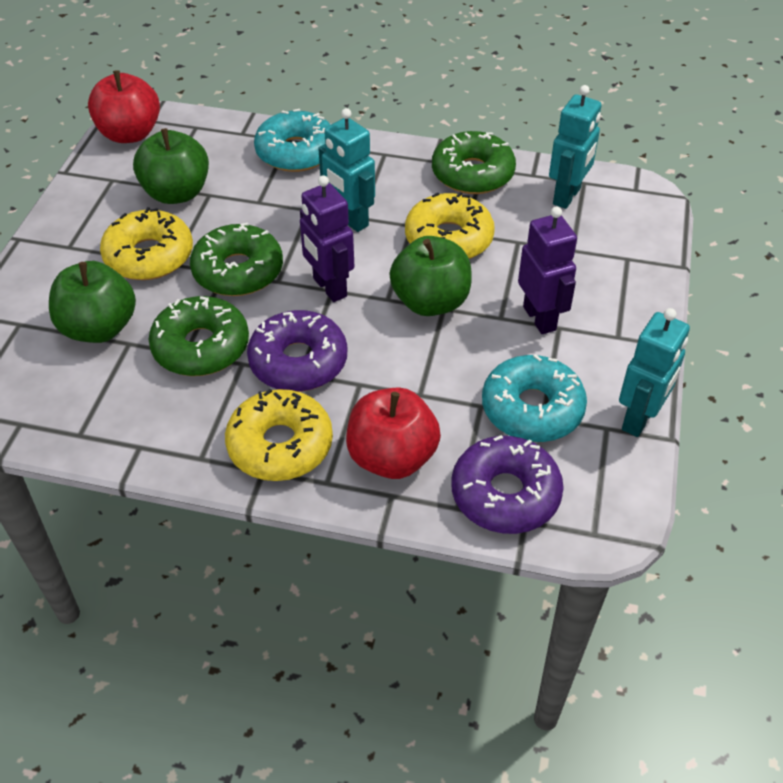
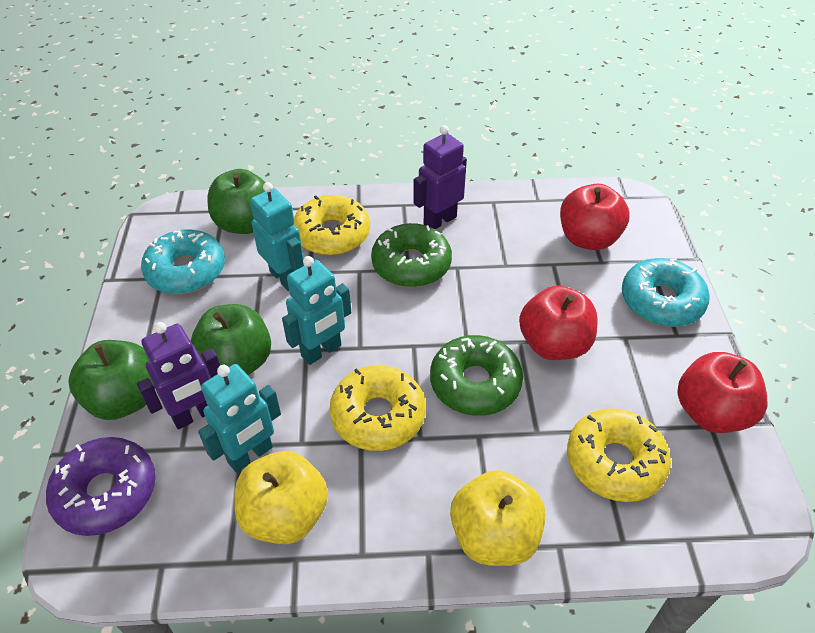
green donut: [149,296,249,376] [190,223,283,296] [432,131,516,194] = 3 -> [371,223,452,287] [430,335,523,416] = 2
purple donut: [247,310,347,392] [451,435,564,534] = 2 -> [46,437,156,536] = 1
red apple: [88,70,160,143] [346,387,441,479] = 2 -> [519,285,598,360] [560,184,629,250] [677,352,768,433] = 3
yellow apple: none = 0 -> [234,451,328,544] [450,470,546,566] = 2

